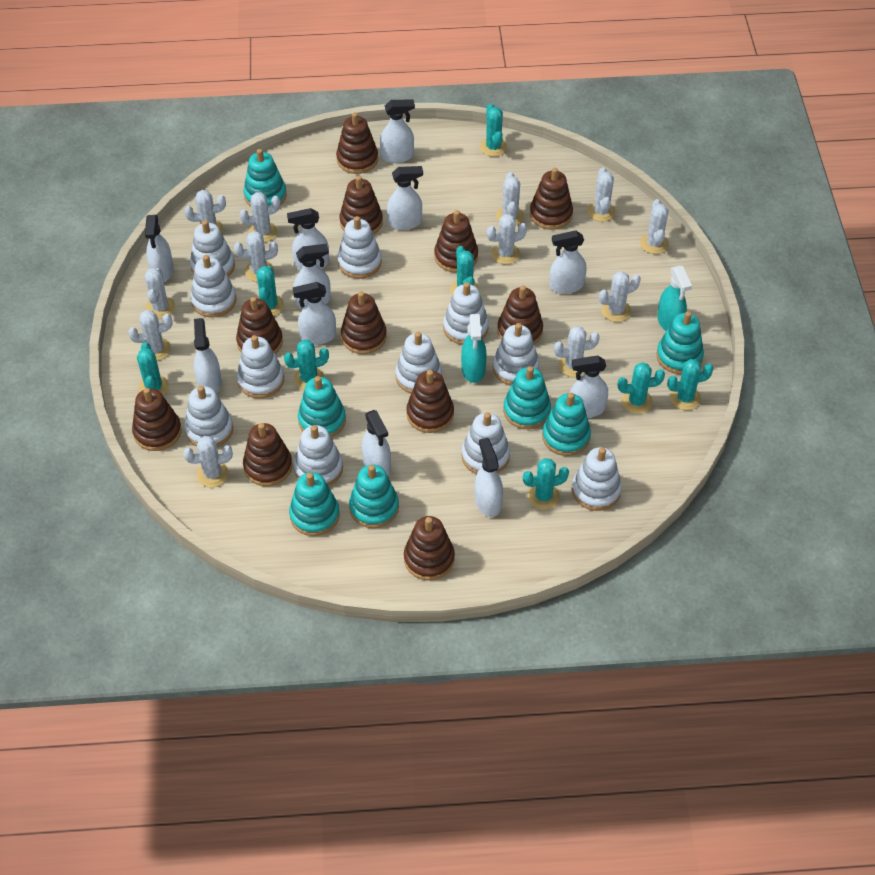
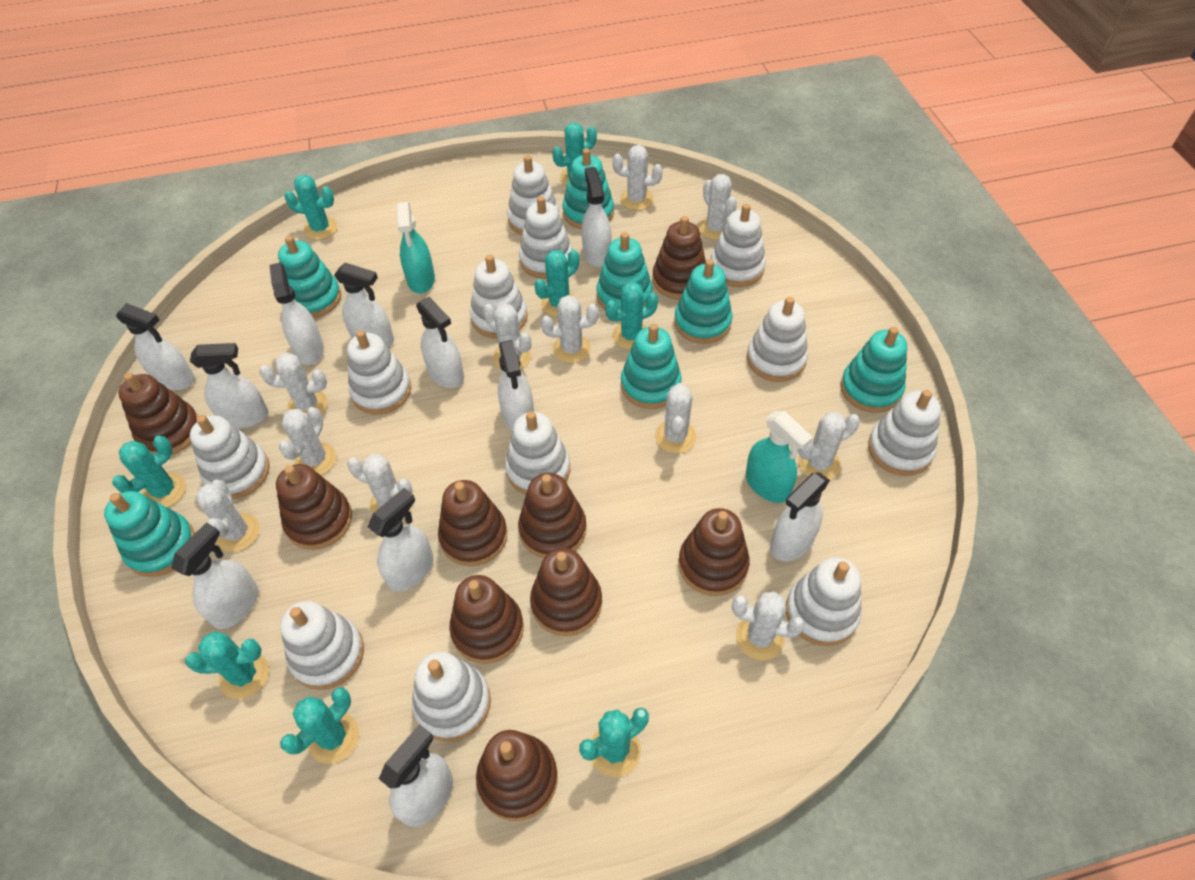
brown stacking toy: [132,388,182,451] [236,297,283,354] [243,423,292,486] [336,112,378,174] [340,176,383,235] [341,291,387,354] [404,516,455,580] [406,370,454,433] [434,210,478,273] [497,285,543,345] [530,168,573,230] = 11 -> [118,372,198,455] [276,464,352,550] [438,480,507,566] [449,575,524,664] [476,730,558,821] [518,473,587,558] [530,548,602,636] [652,216,706,299] [678,508,750,596] = 9
white cactus: [128,310,172,361] [144,268,175,319] [183,436,233,487] [184,190,226,233] [234,231,278,282] [239,192,280,242] [487,214,527,264] [496,172,524,226] [554,326,600,377] [587,167,616,222] [599,271,641,322] [640,199,669,254] = 12 -> [195,479,260,552] [259,353,327,414] [279,407,336,475] [347,454,413,515] [483,303,531,370] [541,295,599,363] [612,145,663,210] [655,383,697,454] [699,174,737,240] [732,591,805,660] [798,412,860,480] = 11
white stacking toy: [184,386,233,447] [190,220,235,277] [190,255,236,318] [237,335,284,398] [294,425,343,486] [337,216,382,279] [395,332,442,394] [443,282,489,345] [461,412,510,474] [493,323,539,386] [572,447,622,511] = 11 -> [190,415,270,499] [280,601,364,690] [347,330,411,414] [412,652,491,742] [470,255,527,338] [505,411,570,495] [507,155,559,235] [519,196,573,279] [711,204,766,287] [747,297,808,382] [786,557,861,646] [868,390,941,476] = 12

